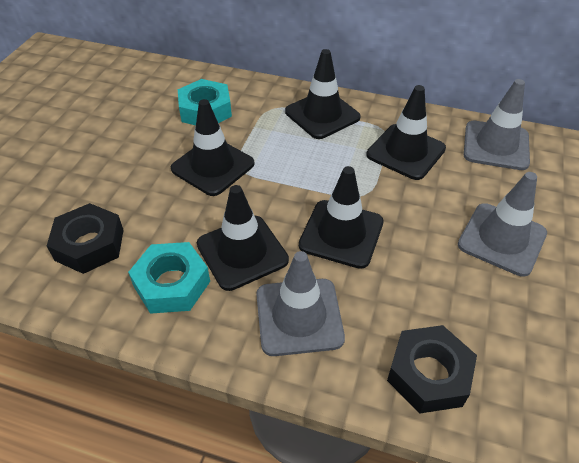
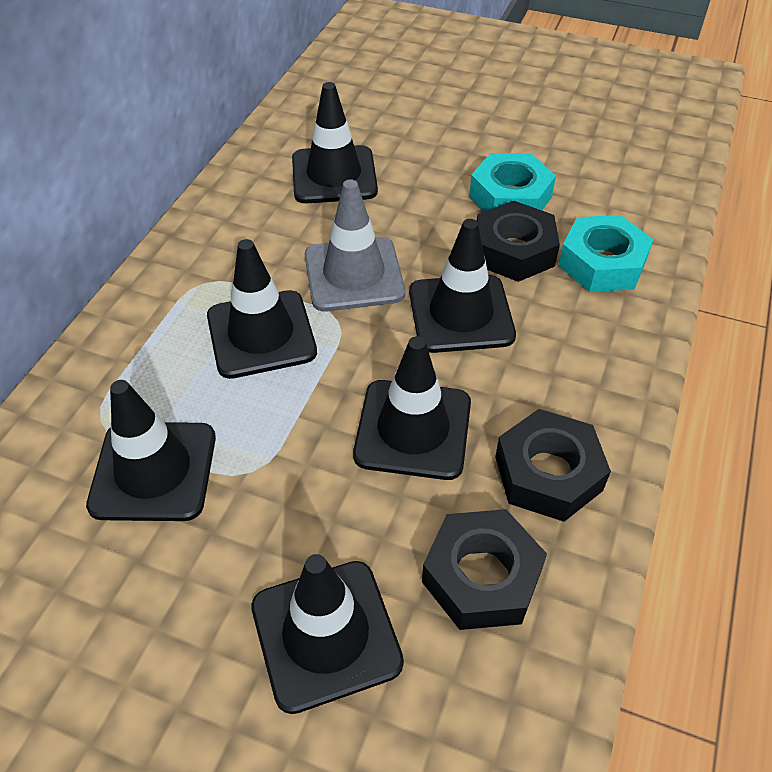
black nut: [47,203,124,274] [387,325,477,414] = 2 -> [422,509,547,630] [477,201,560,282] [495,409,611,522] = 3
black traffic cone: [171,99,255,196] [197,185,289,291] [285,49,360,139] [299,166,384,269] [366,85,446,180] = 5 -> [86,380,216,521] [207,239,317,379] [251,554,404,714] [292,82,378,203] [353,336,471,480] [409,219,516,353] = 6
grey traffic cone: [256,251,345,356] [458,172,547,277] [464,79,530,170] = 3 -> [305,179,405,312] = 1

